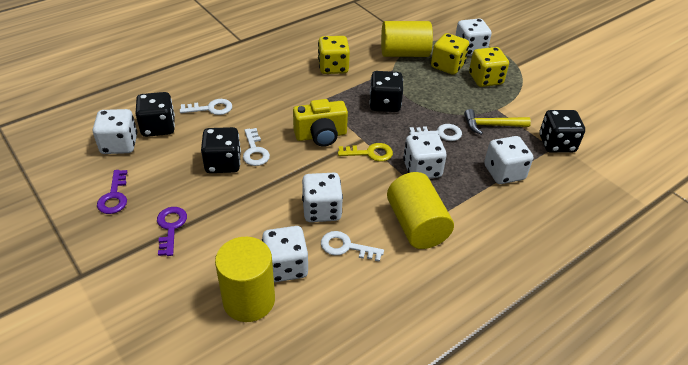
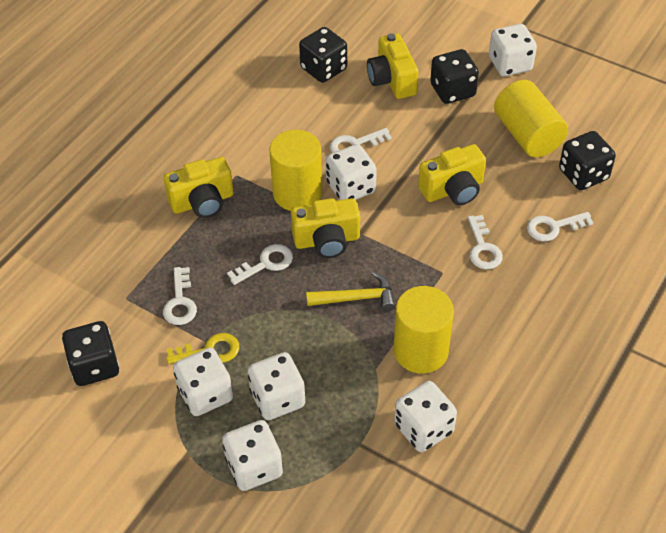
purple key: [97,170,127,214] [157,207,187,256] = 2 -> none = 0
white key: [180,99,232,115] [243,128,270,166] [321,231,384,262] [409,124,462,141] = 4 -> [163,267,197,325] [227,244,293,285] [330,128,392,153] [468,215,503,269] [527,212,594,241] = 5
yellow camera: [293,99,348,147] = 1 -> [163,157,234,218] [291,198,360,258] [367,33,419,99] [418,144,486,205] = 4
yellow dice: [318,36,350,74] [431,33,469,75] [469,47,509,87] = 3 -> none = 0

